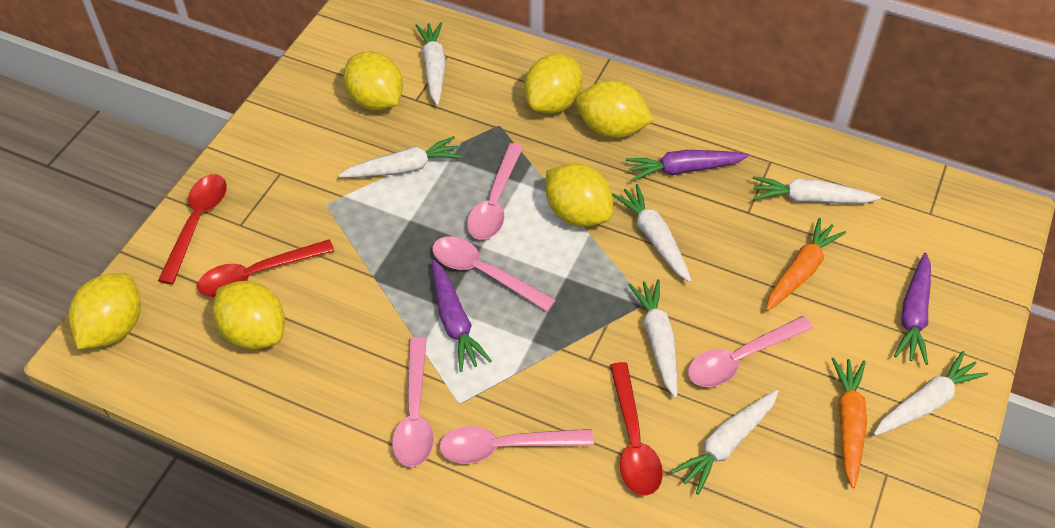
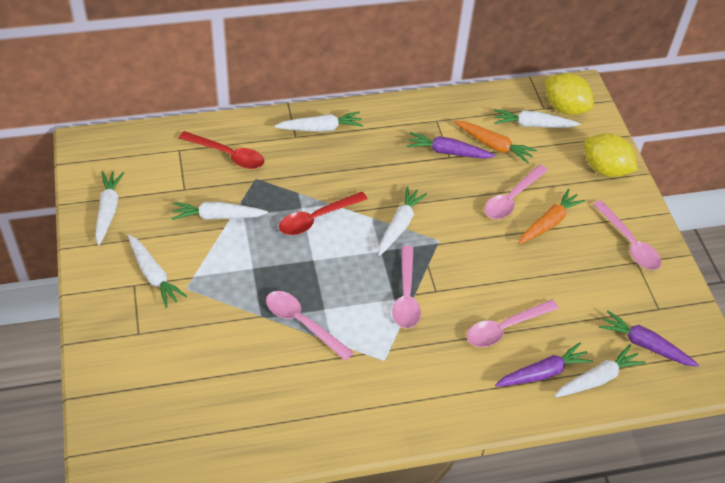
red spoon: [158,174,227,284] [197,239,334,297] [610,362,663,496] = 3 -> [179,131,264,169] [279,192,367,235] = 2
yellow lemon: [68,273,141,349] [213,281,285,350] [343,51,403,111] [524,54,583,114] [546,163,613,227] [575,80,654,138] = 6 -> [545,73,594,115] [584,133,638,177] = 2

